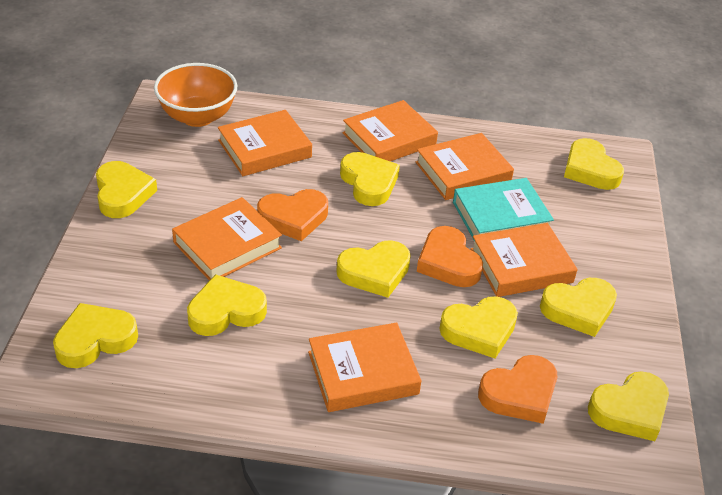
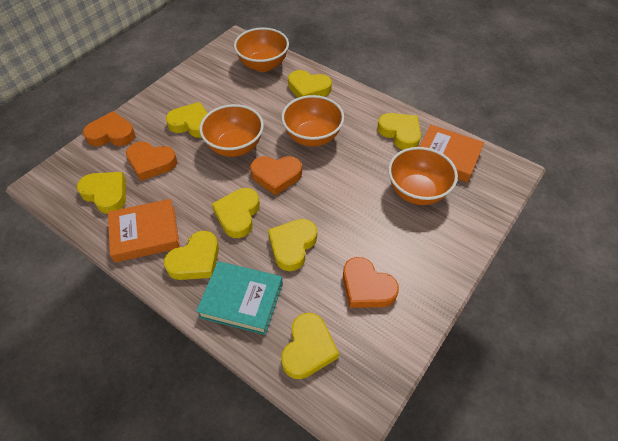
orange book: [172,197,282,281] [218,110,312,176] [308,322,422,412] [342,100,438,161] [416,133,514,200] [470,223,578,297] = 6 -> [108,199,180,263] [419,125,484,183] = 2
orange bowl: [154,63,237,127] = 1 -> [199,104,264,157] [234,28,289,72] [281,95,344,147] [388,147,458,205] = 4
orange heart: [257,189,328,241] [417,226,483,287] [478,355,558,424] = 3 -> [83,111,135,146] [126,142,177,181] [250,156,302,195] [343,257,399,308] = 4
yellow heart: [53,303,138,368] [96,161,157,218] [187,274,267,336] [336,240,411,298] [340,152,400,206] [439,296,518,359] [540,278,617,337] [564,138,624,190] [588,371,669,441] = 9 -> [77,172,126,214] [164,231,219,280] [166,102,208,138] [212,188,260,238] [268,219,317,271] [281,313,339,379] [288,70,332,98] [377,113,421,150] = 8

